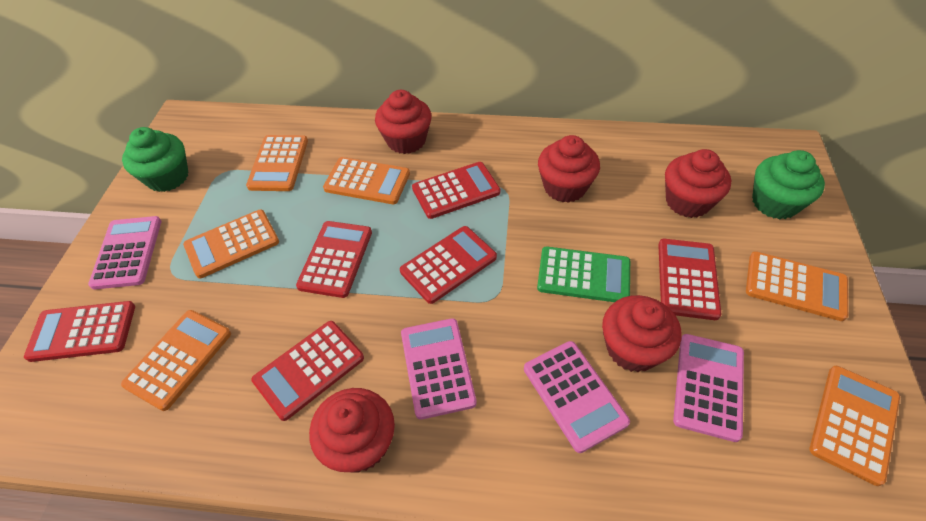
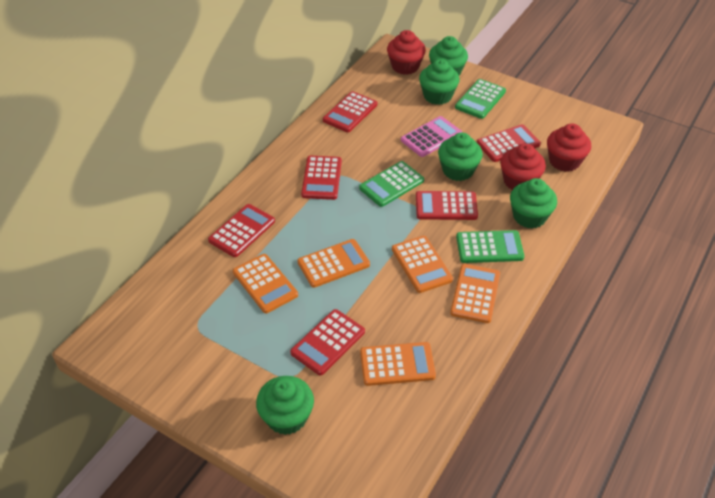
green calculator: [537,246,630,302] = 1 -> [359,161,424,207] [455,79,506,119] [456,230,524,263] = 3
green cupcake: [122,127,188,192] [752,150,825,219] = 2 -> [256,376,314,435] [419,59,460,105] [429,36,468,76] [438,132,483,181] [510,178,557,229] = 5
orange calculator: [121,310,231,411] [183,209,279,278] [246,135,308,191] [323,157,410,204] [746,251,848,321] [810,366,900,486] = 6 -> [233,254,298,313] [297,239,370,288] [360,342,436,386] [392,236,453,293] [450,264,500,323] = 5
pink calculator: [88,216,161,290] [401,318,477,420] [524,341,630,453] [673,334,744,442] = 4 -> [401,116,462,157] = 1
red cupcake: [309,388,395,473] [375,90,432,154] [538,135,600,203] [602,295,681,372] [665,149,731,218] = 5 -> [387,30,426,75] [500,143,546,190] [547,123,591,172] = 3

